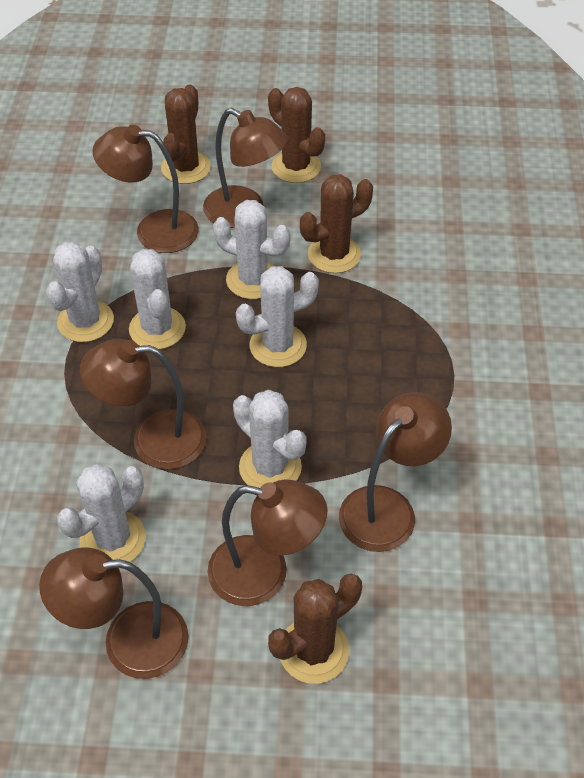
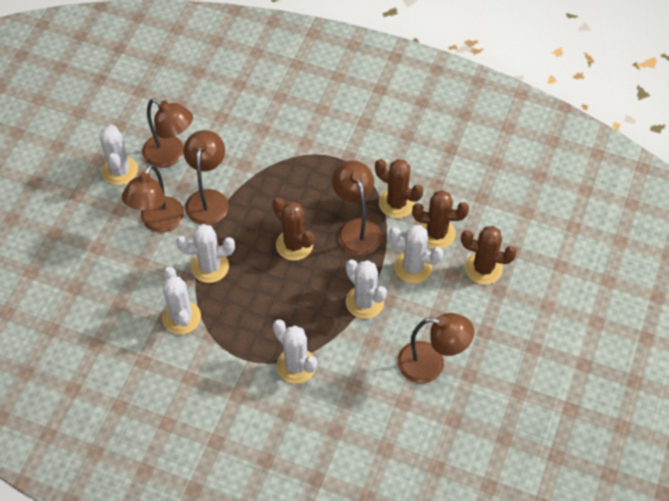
brown lamp: [39,547,189,679] [80,339,206,469] [92,125,199,253] [203,108,288,228] [207,480,328,606] [339,392,452,552] = 6 -> [122,164,184,233] [142,98,193,168] [184,130,228,225] [332,160,382,255] [397,313,474,383] = 5

